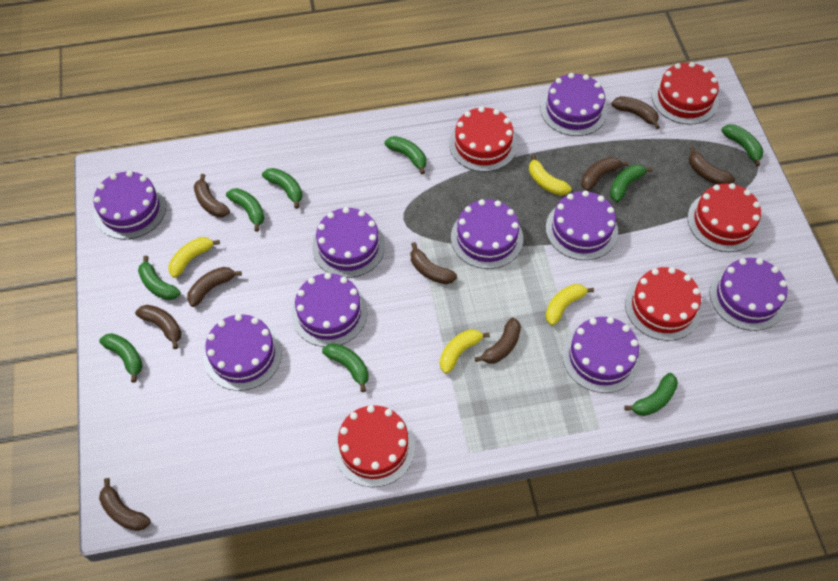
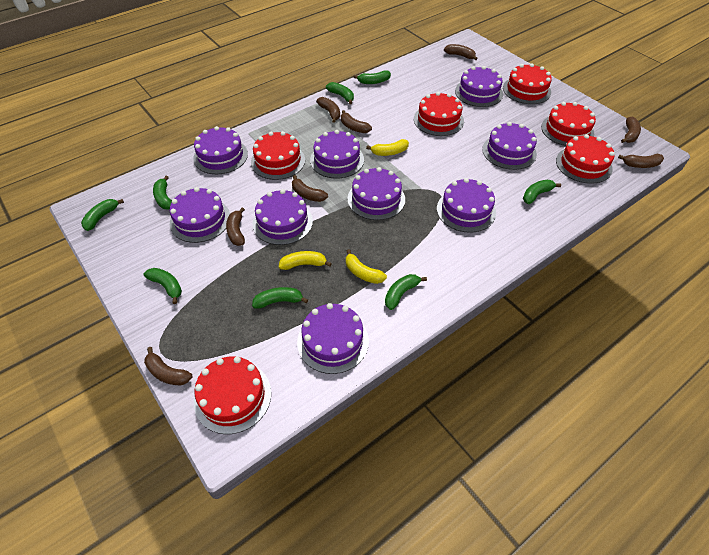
brown banana: [99,478,151,531] [135,305,182,349] [187,267,242,307] [194,174,230,217] [411,242,457,284] [475,318,521,364] [581,157,628,191] [611,96,660,129] [689,146,735,185] = 9 -> [144,347,192,385] [226,207,245,246] [292,175,328,202] [316,97,340,123] [341,110,372,133] [444,44,478,60] [618,154,664,168] [621,117,641,143] = 8
green banana: [99,333,143,383] [138,256,181,300] [226,188,264,232] [262,168,303,209] [322,343,369,392] [385,136,426,175] [610,164,653,202] [624,373,678,416] [722,124,764,167] = 9 -> [81,199,124,231] [143,268,182,304] [153,176,172,209] [252,287,308,309] [326,82,354,104] [353,70,391,84] [385,274,427,310] [523,180,561,204] = 8
red cake: [333,405,415,487] [449,107,517,172] [625,267,701,341] [652,62,719,124] [688,183,761,252] = 5 -> [194,357,271,434] [251,131,305,180] [414,92,464,136] [503,63,552,104] [541,102,596,146] [556,134,614,184] = 6
yellow banana: [168,237,220,278] [440,329,490,374] [529,155,571,196] [545,284,594,325] = 4 -> [279,251,332,270] [346,249,387,284] [366,139,409,156] = 3

